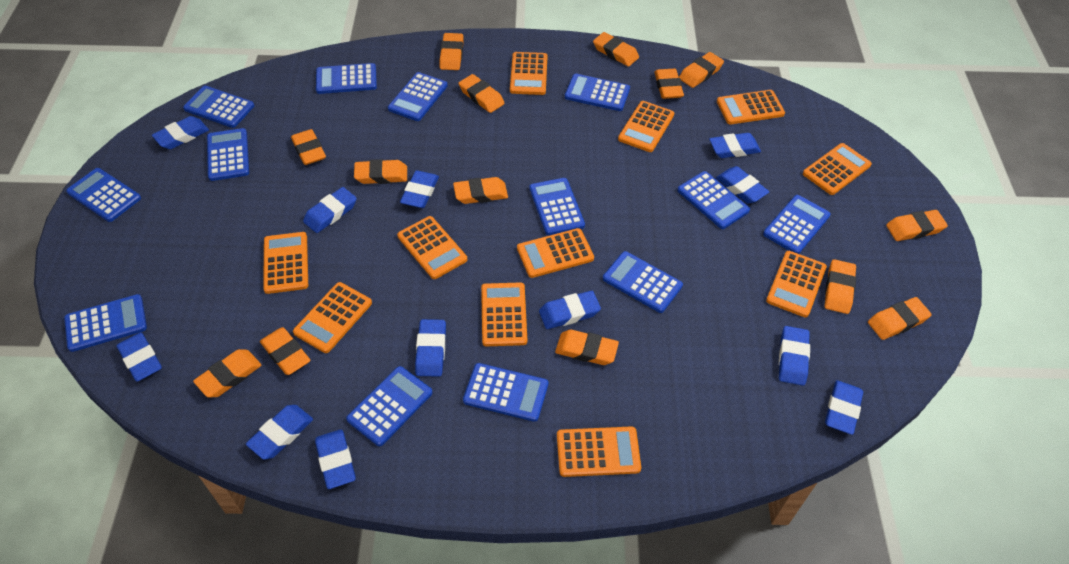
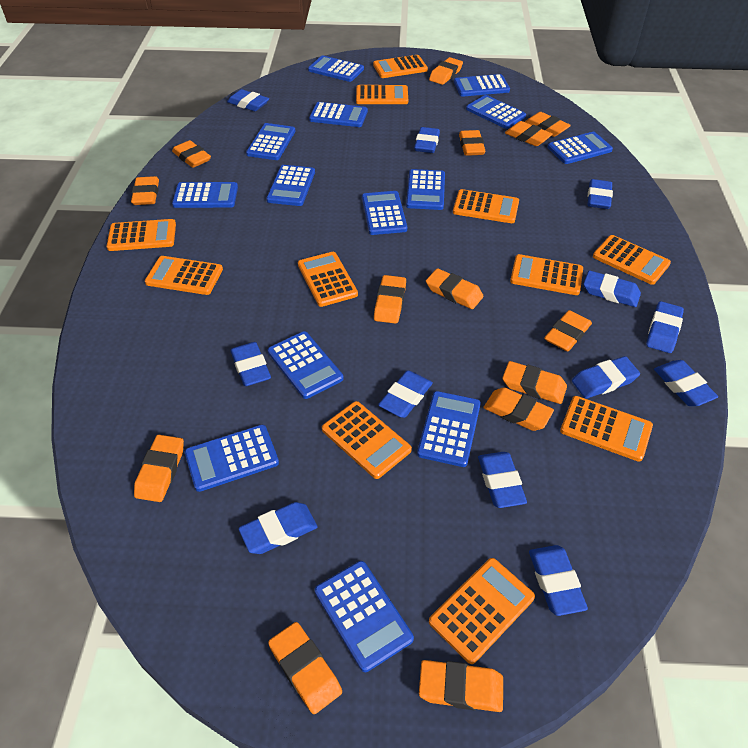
blue calculator: [64,294,147,352] [66,168,141,222] [183,86,254,128] [207,128,249,181] [316,63,377,94] [346,366,433,446] [388,72,448,121] [463,363,548,422] [529,178,585,235] [565,74,630,111] [603,251,683,313] [678,171,750,229] [763,195,831,254] = 13 -> [172,182,238,208] [185,425,279,492] [246,123,295,160] [266,165,315,206] [268,331,344,399] [308,55,364,82] [309,102,368,127] [315,561,414,672] [362,191,407,235] [406,169,445,210] [417,391,481,467] [454,74,510,97] [466,95,526,129] [547,132,613,164] = 14

